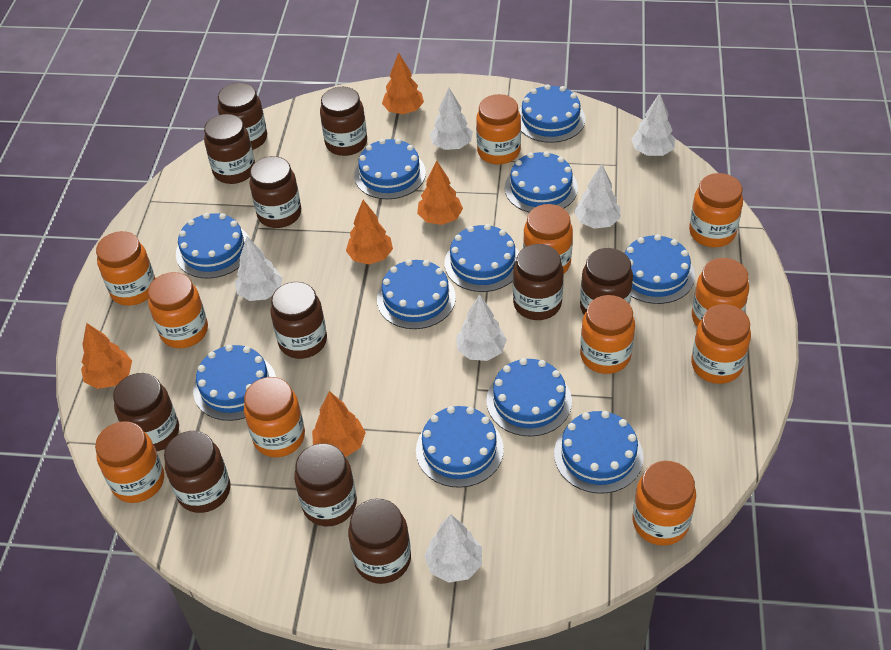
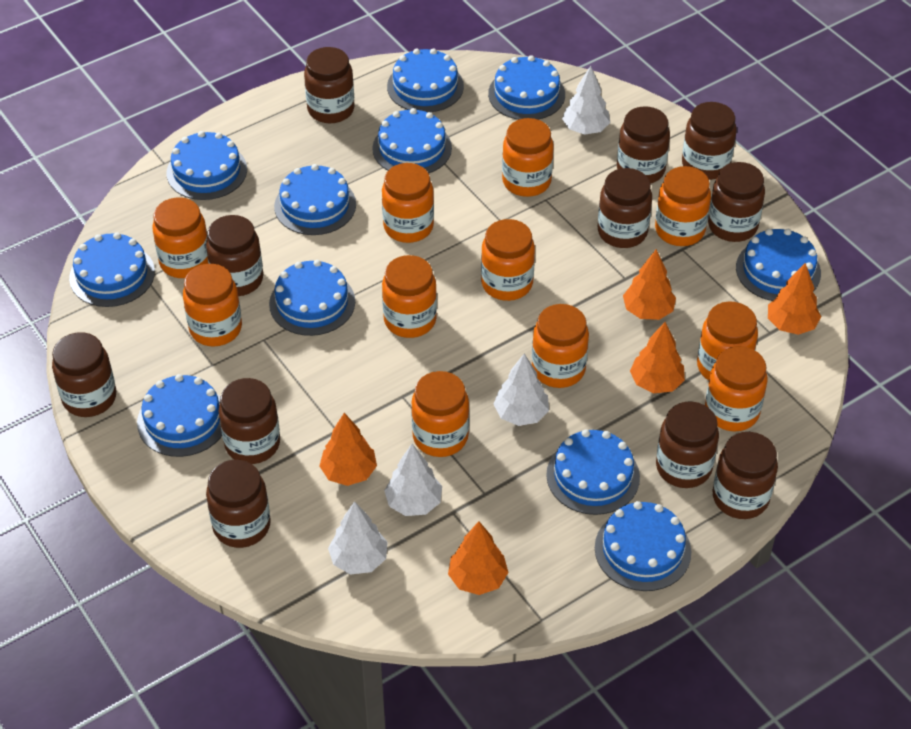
white tree: [235,236,283,301] [424,514,482,583] [430,88,473,150] [456,294,507,361] [574,164,621,229] [631,93,676,156] = 6 -> [328,501,388,574] [384,444,442,516] [493,354,549,426] [562,66,611,135] = 4

